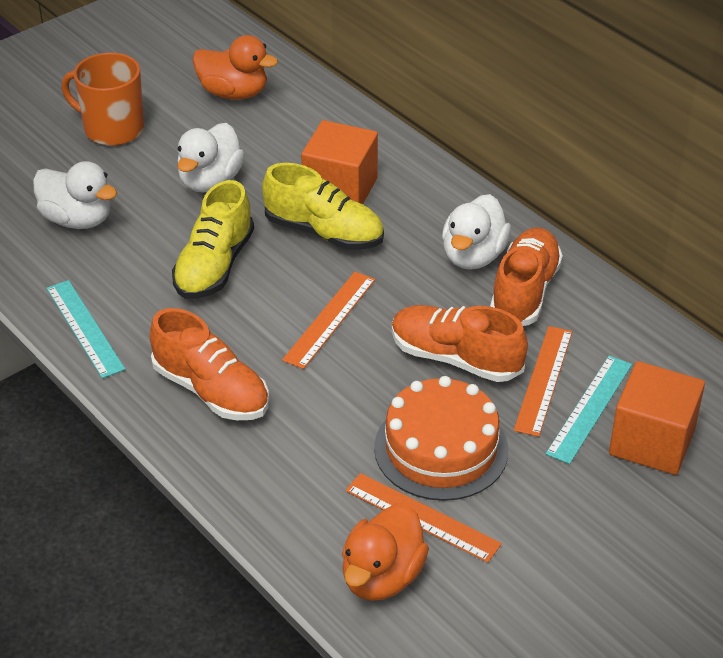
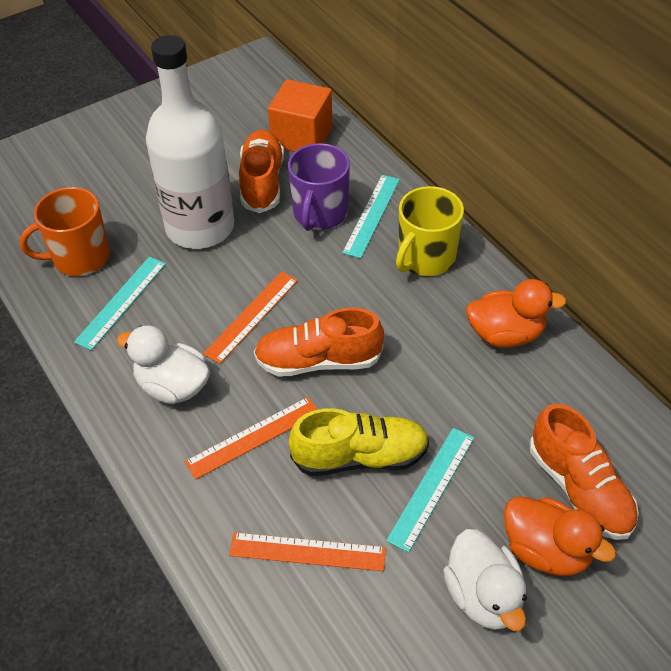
orange cake: [374,376,508,501] = 1 -> none = 0
orange cube: [301,120,378,204] [609,361,705,475] = 2 -> [268,79,332,152] = 1
purple mug: none = 0 -> [288,143,350,231] = 1
turquoise ruler: [47,280,125,378] [546,355,632,464] = 2 -> [74,257,166,350] [342,175,400,258] [386,428,474,553] = 3
white bottle: none = 0 -> [146,35,234,249] = 1
white duck: [33,161,117,229] [177,123,245,193] [442,194,511,270] = 3 -> [117,325,210,404] [443,529,527,631] = 2
yellow mug: none = 0 -> [396,186,464,276] = 1
yellow shoe: [172,180,254,299] [262,163,384,250] = 2 -> [289,408,429,476] = 1

